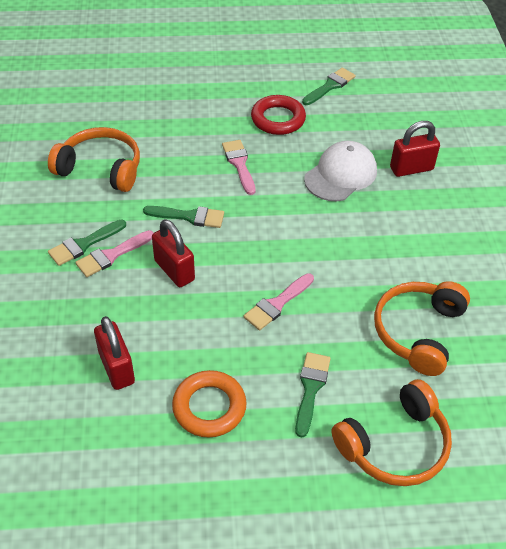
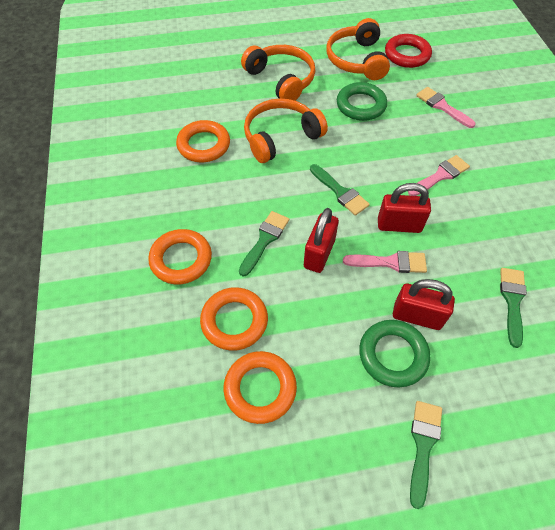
green ring: none = 0 -> [337,82,387,121] [359,320,430,387] = 2
orange ring: [172,370,247,437] = 1 -> [148,229,212,284] [176,120,230,162] [200,287,268,351] [224,351,297,424] = 4
white cap: [304,141,377,201] = 1 -> none = 0

